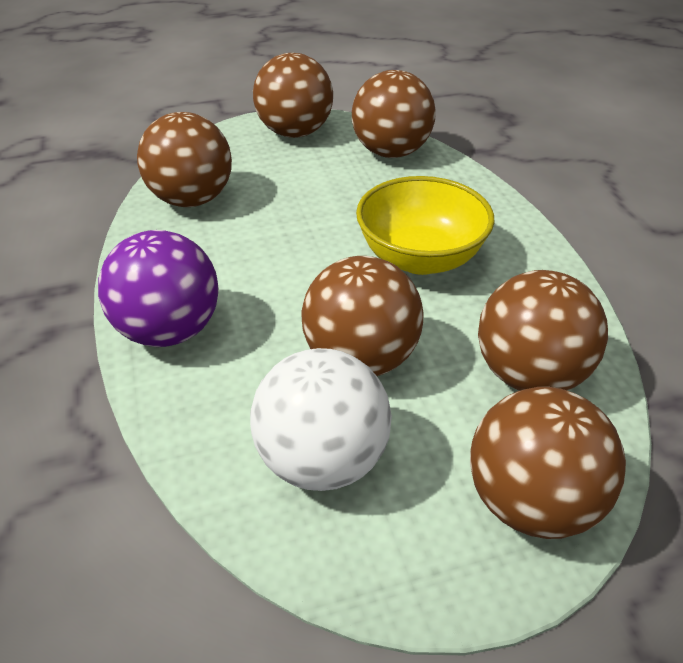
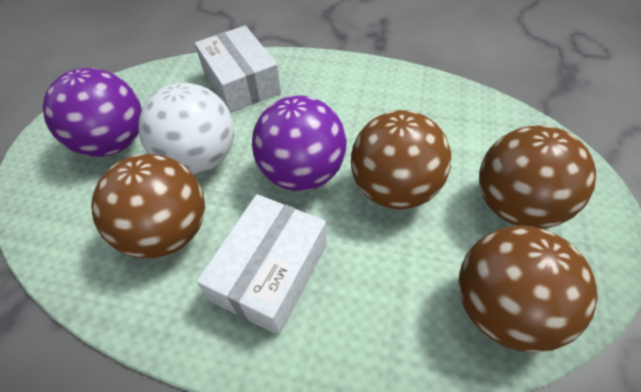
brown ball: [137,112,232,207] [253,53,333,138] [301,256,424,376] [352,70,436,158] [470,387,626,539] [478,270,608,391] = 6 -> [91,154,205,258] [351,110,451,210] [458,226,598,352] [479,125,596,228] = 4
purple ball: [98,230,219,347] = 1 -> [43,68,142,157] [252,95,347,191] = 2
white box: none = 0 -> [195,26,281,113] [197,194,327,335] = 2
yellow bowl: [356,176,495,275] = 1 -> none = 0

